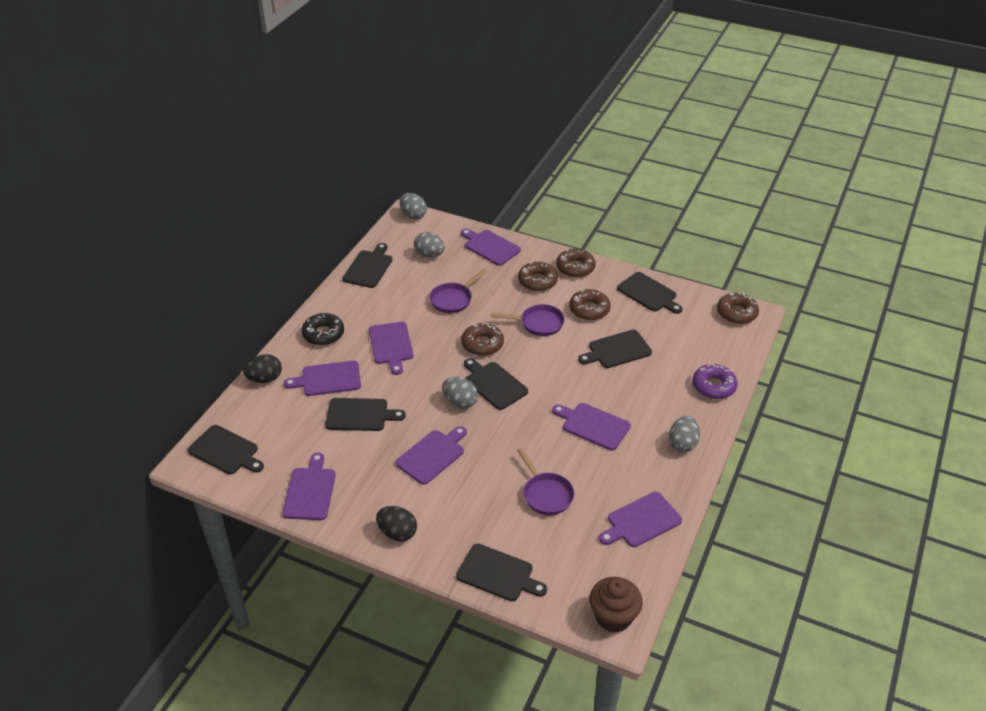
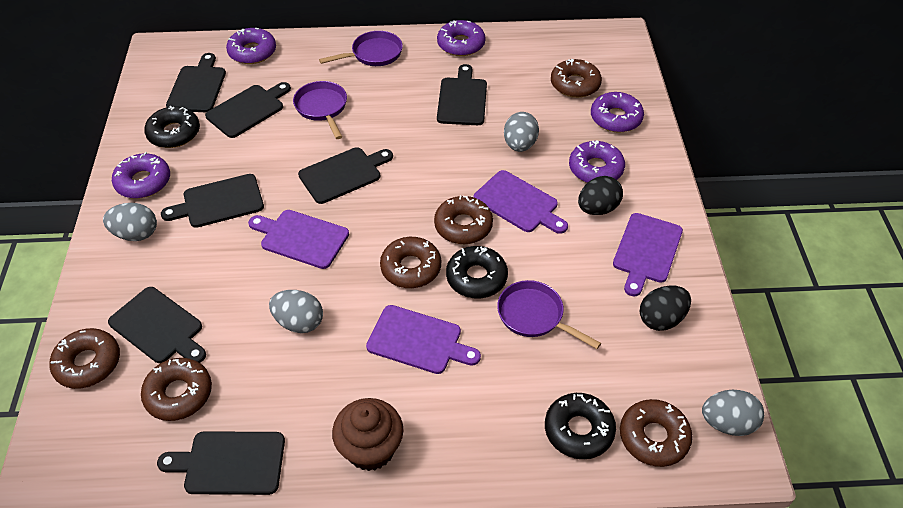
black donut: [302,313,344,345] = 1 -> [144,106,200,148] [446,246,508,298] [545,393,616,459] = 3
brown donut: [461,322,504,356] [518,262,558,291] [556,248,596,278] [569,289,611,320] [717,292,759,324] = 5 -> [49,328,120,389] [141,358,212,421] [380,237,441,288] [434,196,493,244] [551,59,602,98] [620,399,693,467] = 6
purple cutting board: [282,453,336,520] [284,361,361,396] [369,322,413,375] [396,426,467,485] [461,229,521,266] [552,403,631,450] [599,492,682,547] = 7 -> [248,210,349,269] [366,305,481,374] [474,170,568,234] [613,213,683,296] = 4
purple donut: [692,364,738,399] = 1 -> [112,152,170,199] [226,28,276,64] [437,20,485,56] [569,140,625,183] [591,92,644,133] = 5

